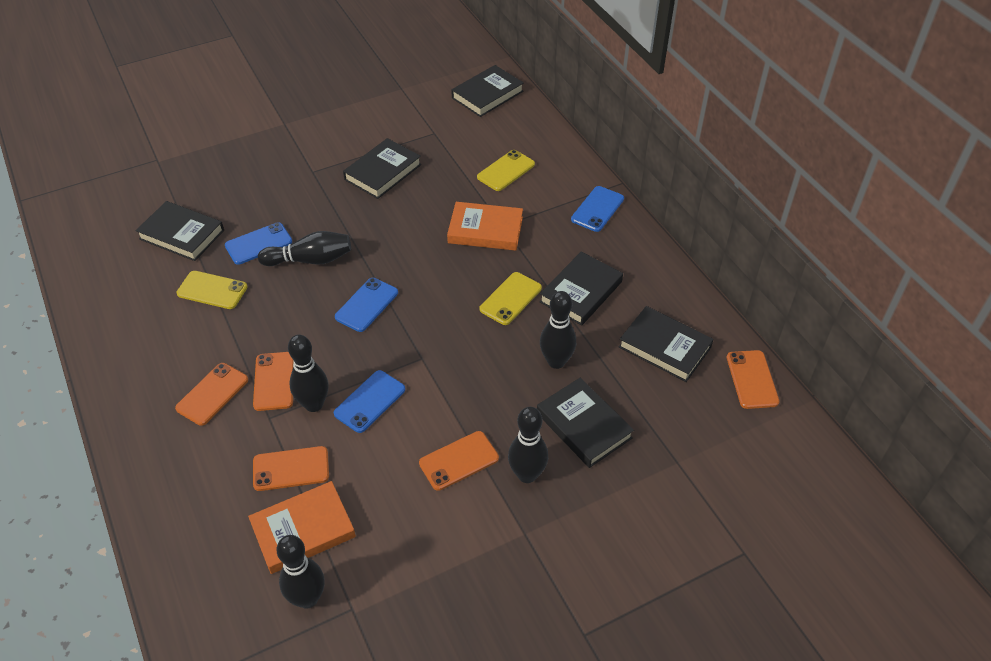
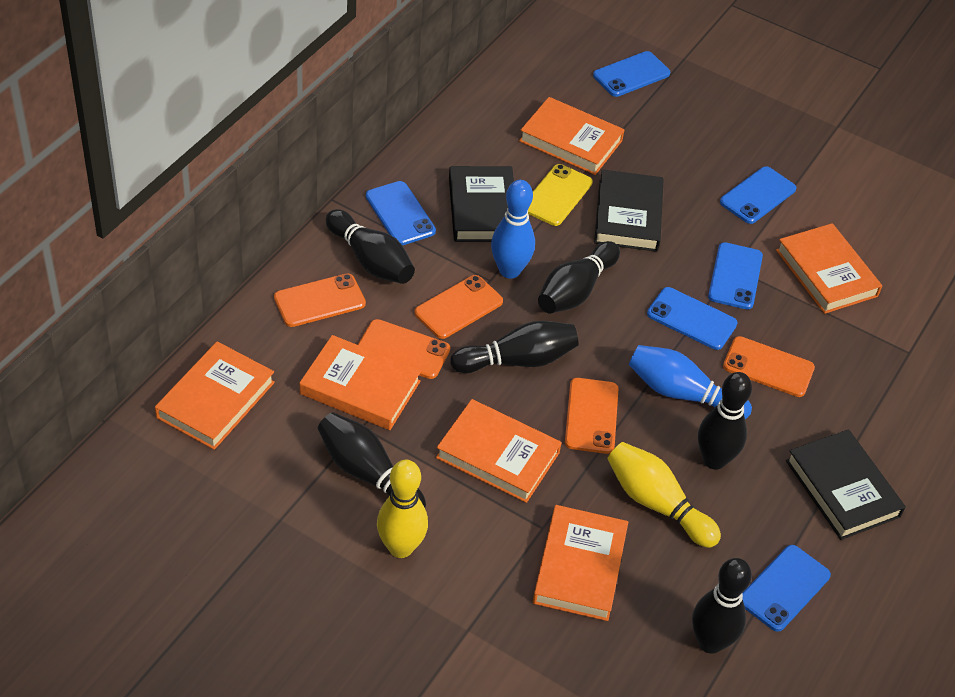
black book: [136,201,224,261] [343,138,421,199] [451,65,524,117] [537,378,634,468] [539,252,623,326] [619,306,714,382] = 6 -> [449,166,514,242] [594,169,664,252] [786,429,906,540] = 3
black bowling pin: [258,231,351,266] [277,535,325,609] [288,335,328,412] [508,407,548,483] [540,291,576,369] = 5 -> [318,412,426,507] [326,209,415,284] [450,321,579,373] [538,241,620,313] [692,558,752,654] [698,372,752,470] = 6
blue bowling pin: none = 0 -> [491,180,535,279] [628,345,752,419] = 2
blue phone: [225,222,292,265] [334,370,405,433] [335,278,398,332] [571,186,624,232] = 4 -> [366,181,436,245] [593,51,670,97] [647,287,737,350] [708,242,763,309] [720,166,796,224] [742,545,831,632] = 6
orange book: [248,481,356,574] [447,202,523,251] = 2 -> [155,341,275,450] [300,335,421,430] [436,399,562,503] [519,97,625,175] [533,505,628,621] [776,223,882,314] = 6
yellow bowling pin: none = 0 -> [377,460,428,558] [607,442,721,548] = 2
yellow phone: [176,271,248,309] [477,150,535,191] [480,272,542,325] = 3 -> [528,164,593,226] = 1

